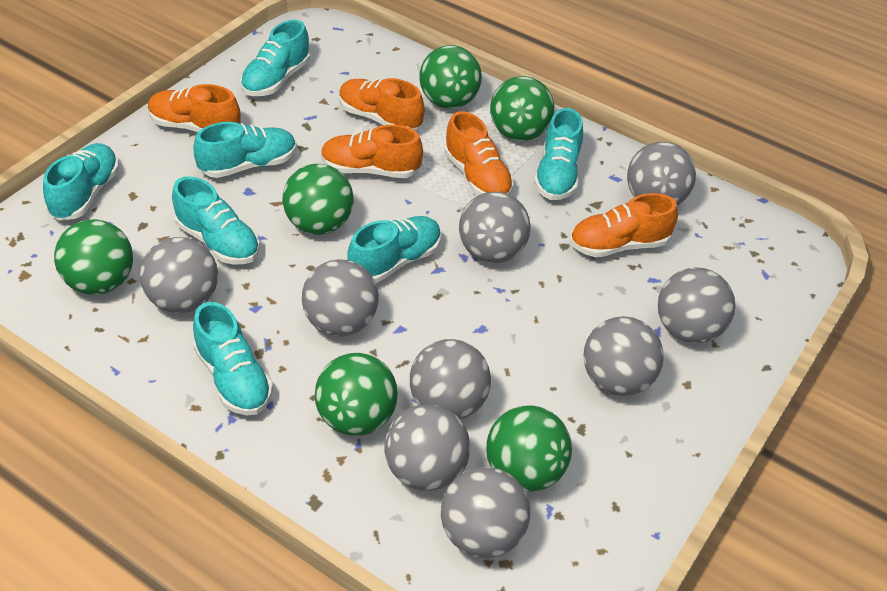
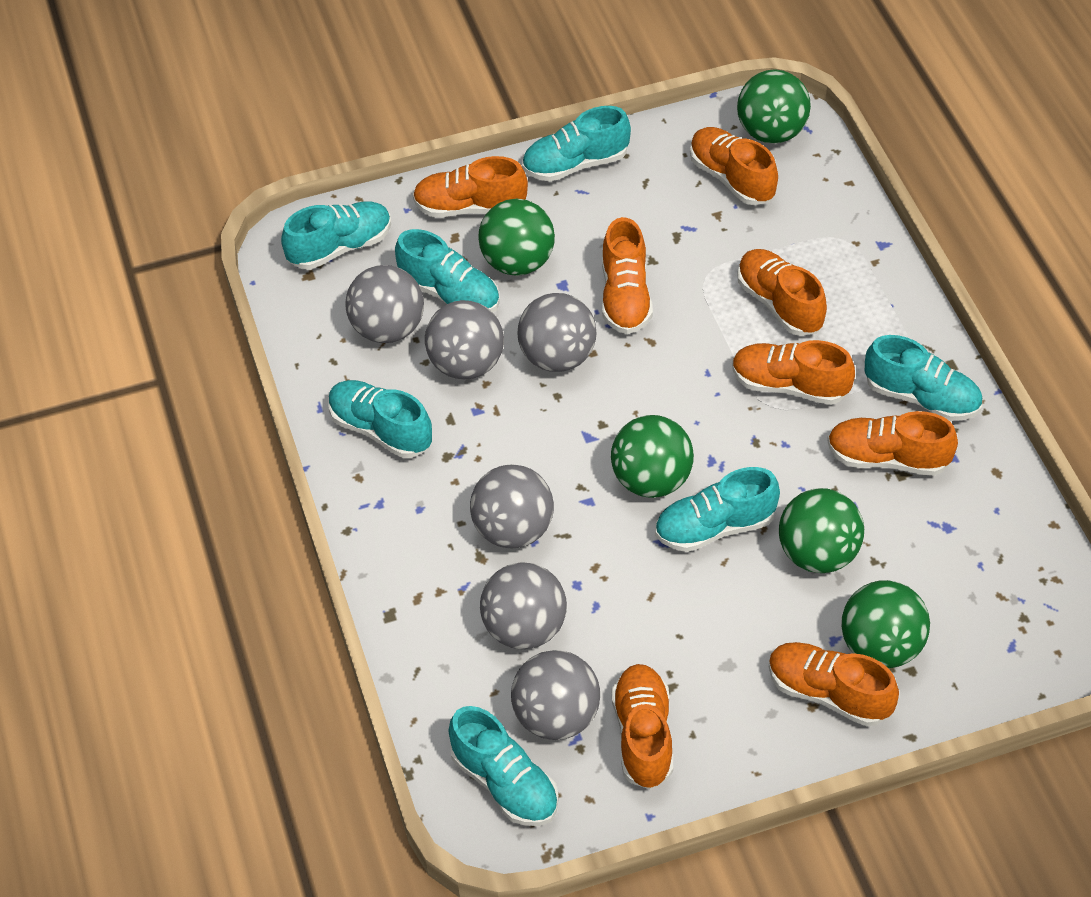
green ball: [54,219,133,295] [283,164,353,235] [315,353,398,436] [419,45,482,109] [486,405,572,492] [490,76,554,141] = 6 -> [478,199,555,276] [611,415,694,498] [737,69,811,144] [779,488,864,573] [841,580,930,668] = 5
grey ball: [140,237,218,313] [302,259,379,336] [384,404,470,491] [410,339,491,419] [441,467,530,558] [459,191,531,263] [583,316,664,396] [627,142,696,205] [658,267,735,343] = 9 -> [345,265,424,343] [425,300,504,380] [470,464,554,548] [480,562,567,650] [511,650,600,740] [517,293,596,372] = 6
orange shoe: [148,84,241,132] [321,125,423,178] [339,78,424,130] [444,111,514,196] [570,193,678,257] = 5 -> [413,156,528,217] [602,217,653,334] [612,664,673,789] [690,127,778,205] [732,340,855,405] [737,249,827,336] [769,642,899,726] [827,411,958,476] = 8

